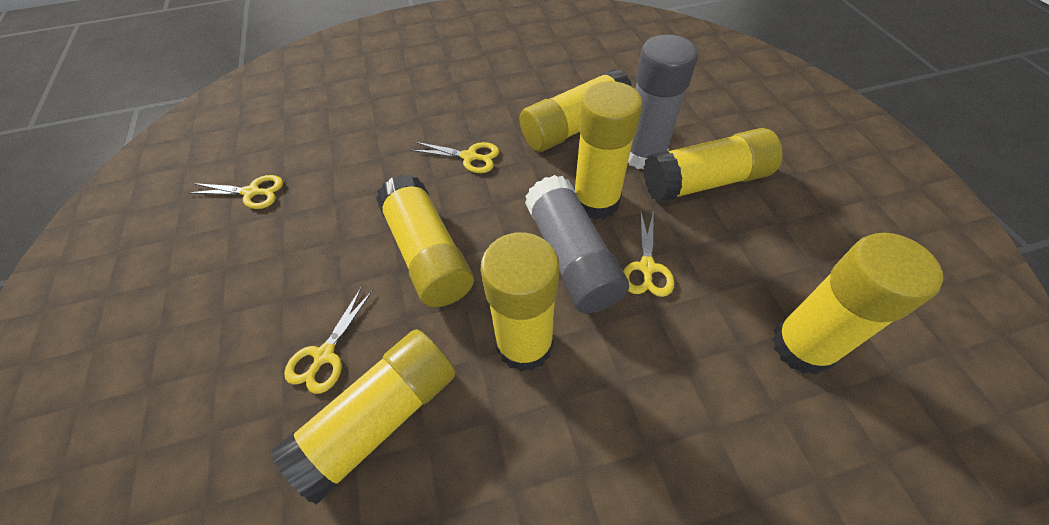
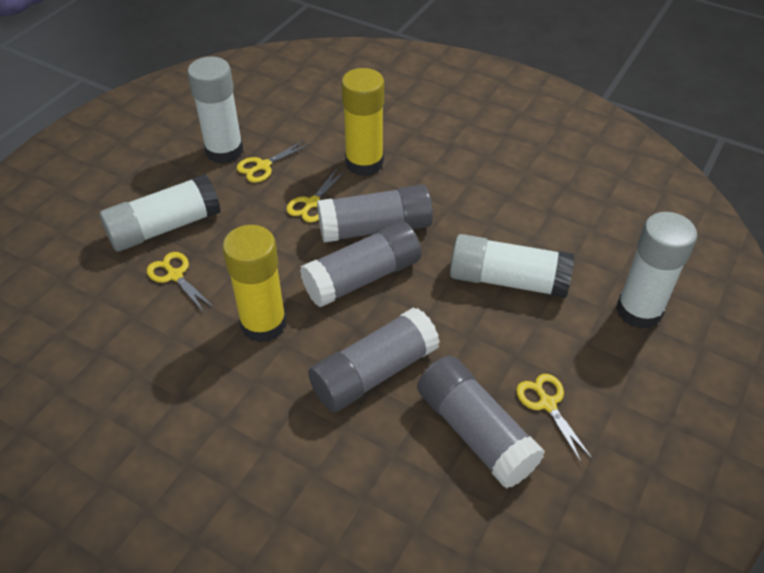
grey glue stick: [525,175,629,314] [628,35,698,169] = 2 -> [300,221,421,307] [308,307,440,412] [317,185,433,243] [417,356,545,489] = 4
white glue stick: none = 0 -> [100,174,221,251] [187,57,243,164] [450,234,574,298] [616,212,697,329] = 4
yellow glue stick: [271,329,456,504] [376,175,474,307] [481,232,559,372] [520,69,632,152] [574,81,642,220] [643,128,783,202] [772,233,943,375] = 7 -> [222,225,287,343] [341,68,384,176] = 2

